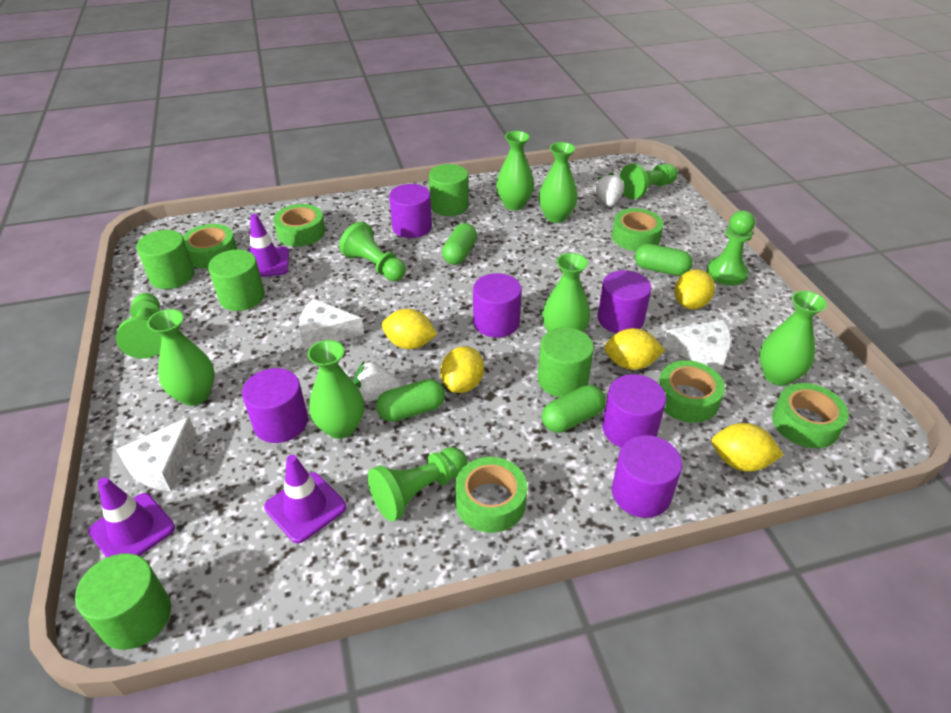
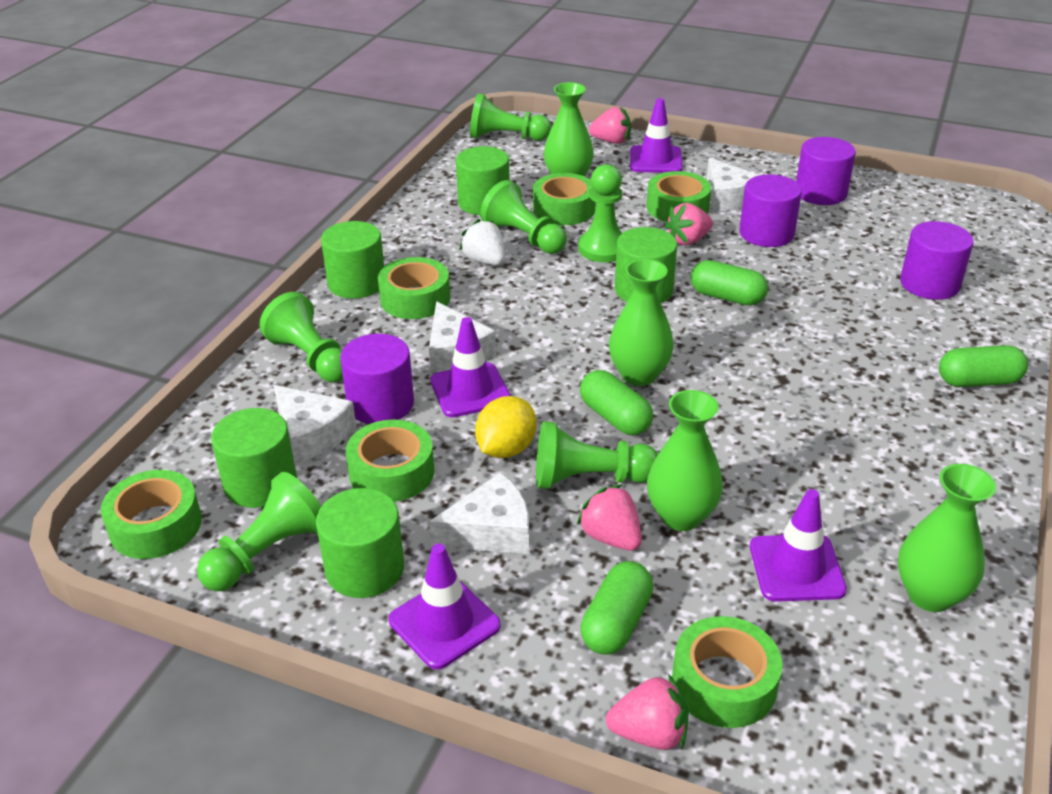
green pawn: [116,293,162,359] [339,221,406,281] [368,447,467,522] [619,163,678,199] [707,210,755,286] = 5 -> [197,472,322,591] [259,292,343,382] [470,93,551,141] [480,180,567,254] [536,421,658,489] [578,164,622,262] = 6
green vase: [147,309,215,406] [308,340,364,439] [496,131,534,210] [539,142,578,223] [542,253,590,332] [759,291,827,386] = 6 -> [544,82,594,177] [609,259,674,386] [647,390,723,531] [898,464,996,612] = 4
pink strawberry: none = 0 -> [577,485,642,551] [589,107,631,144] [606,674,688,750] [665,203,713,245] = 4
purple cylinder: [242,368,308,443] [389,184,432,238] [473,273,522,338] [598,270,652,333] [602,374,666,447] [612,435,682,518] = 6 -> [340,334,414,424] [739,174,802,247] [796,137,856,205] [900,221,974,300] = 4
purple traffic cone: [88,477,175,558] [247,214,289,277] [264,455,346,543] = 3 -> [389,544,501,670] [430,317,511,417] [630,98,683,173] [750,489,847,602] = 4
white cheese: [116,417,196,491] [299,299,364,350] [662,320,731,373] = 3 -> [274,385,356,463] [429,302,496,373] [429,472,529,554] [707,158,759,212] = 4
white strawberry: [353,361,401,401] [595,173,624,207] = 2 -> [460,219,505,265] = 1
yellow lemon: [382,309,438,349] [440,346,484,393] [604,328,665,370] [675,269,715,309] [712,423,783,472] = 5 -> [475,396,537,458] = 1

